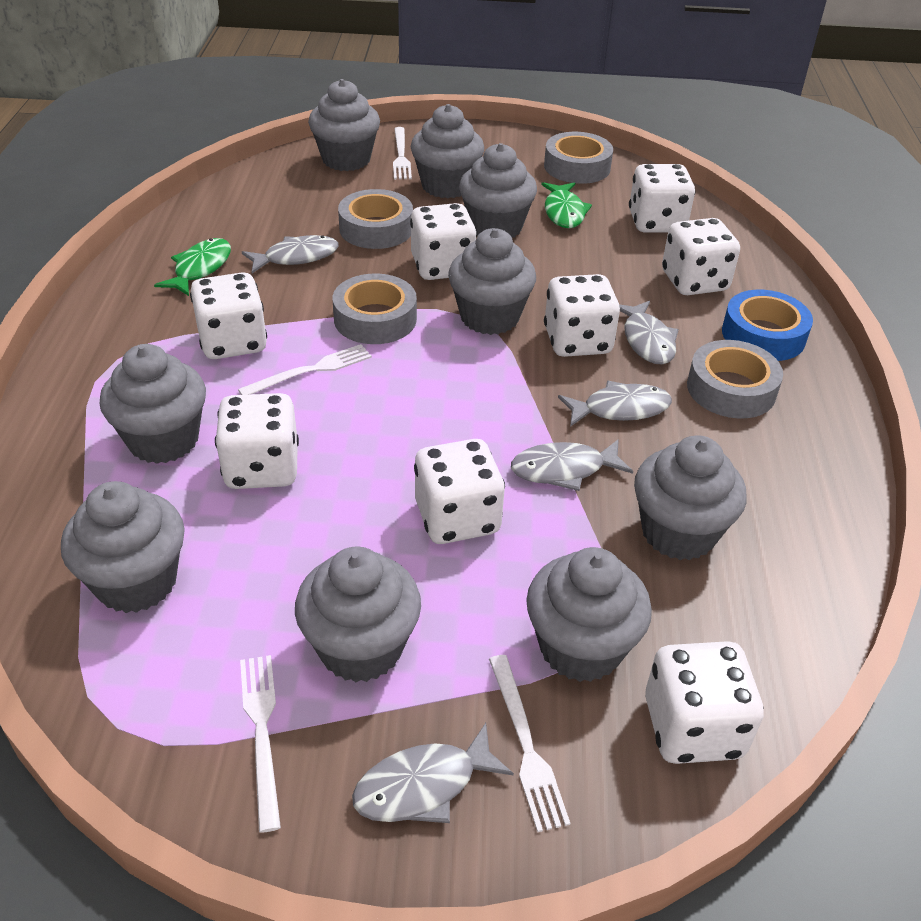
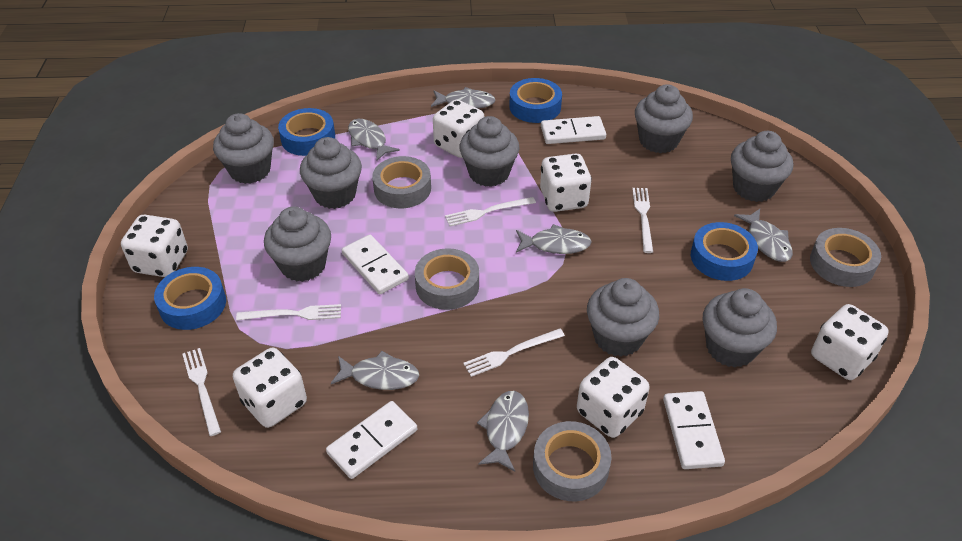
blue tape: [722,290,813,361] = 1 -> [154,267,226,330] [278,108,335,156] [509,78,562,123] [691,222,758,281] = 4
green fish: [154,238,231,296] [541,182,592,228] = 2 -> none = 0
grey cupcake: [61,481,185,613] [100,344,206,464] [295,546,421,682] [308,79,380,171] [411,104,484,198] [448,228,536,335] [459,143,537,238] [526,547,652,682] [634,435,747,560] = 9 -> [213,113,274,184] [264,206,331,282] [300,137,362,209] [459,116,519,187] [587,278,659,357] [635,84,693,153] [703,288,777,367] [731,131,793,202] = 8
grey fish: [242,235,339,273] [352,723,514,823] [511,439,633,491] [558,381,672,427] [619,301,679,364] = 5 -> [331,351,419,390] [348,119,400,160] [431,87,495,109] [477,391,529,472] [516,224,592,254] [734,209,793,262] = 6
white dice: [190,272,267,359] [215,393,299,489] [410,203,477,280] [414,439,505,544] [544,274,620,357] [629,164,695,233] [645,641,764,764] [662,218,740,295] = 8 -> [121,215,188,277] [233,348,307,428] [433,99,485,158] [540,153,592,212] [577,357,650,438] [811,304,889,380] = 6
white domino: none = 0 -> [326,401,417,479] [342,235,409,294] [541,116,606,144] [663,391,725,469] = 4
white fork: [238,344,372,395] [240,655,281,833] [393,127,412,179] [489,655,570,832] = 4 -> [182,348,221,436] [236,304,341,321] [445,197,536,226] [463,328,565,377] [632,188,653,253] = 5

